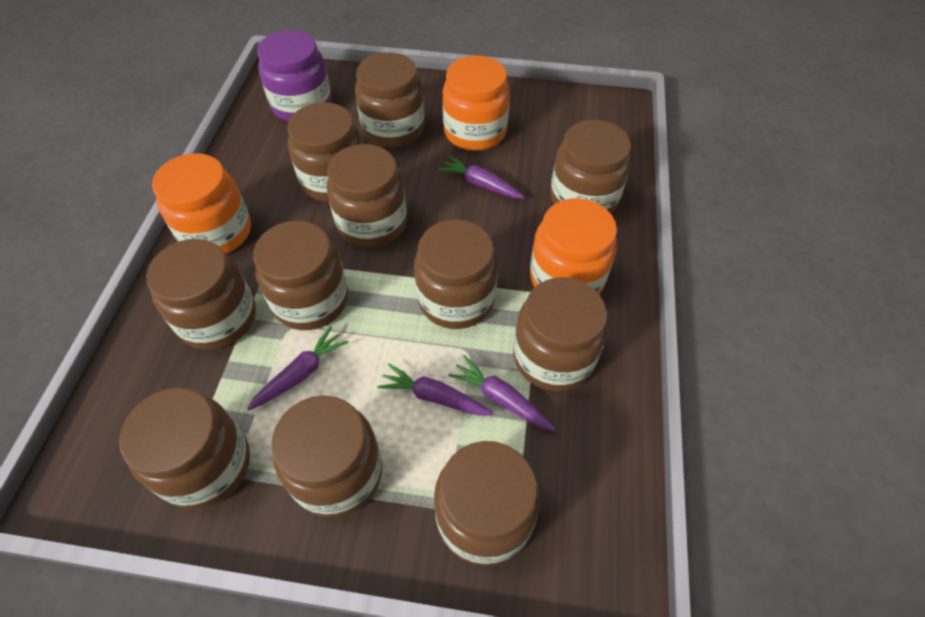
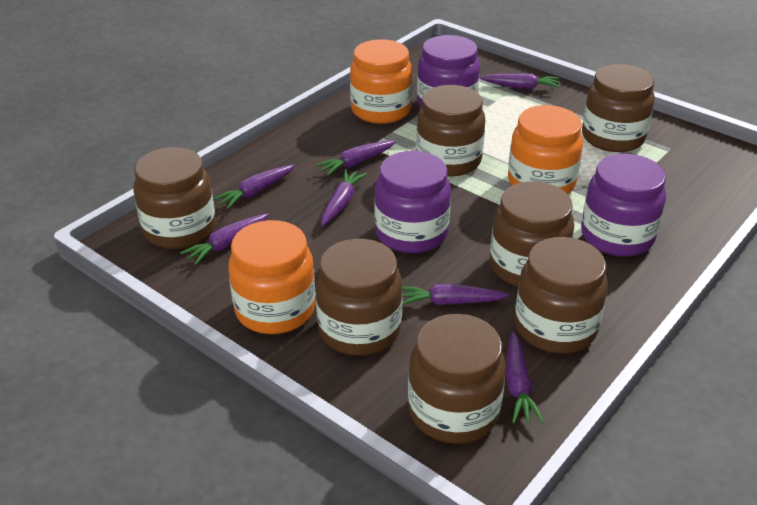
brown jar: [119,387,250,509] [146,239,256,350] [253,220,348,330] [272,395,382,518] [287,102,362,202] [327,144,407,247] [355,52,424,147] [414,219,498,329] [434,441,540,566] [513,277,607,391] [551,120,631,214] = 11 -> [134,147,216,249] [316,239,403,356] [408,314,506,444] [416,85,485,176] [490,181,574,287] [515,237,608,354] [582,64,655,152] = 7
purple carrot: [247,326,349,411] [377,364,493,416] [438,155,525,199] [448,355,555,431] = 4 -> [180,213,269,265] [213,165,295,209] [315,141,396,176] [321,169,367,226] [402,284,509,306] [480,73,561,89] [506,331,544,423] = 7
purple jar: [257,30,332,122] = 1 -> [374,151,451,253] [417,35,480,108] [581,154,666,257] = 3

